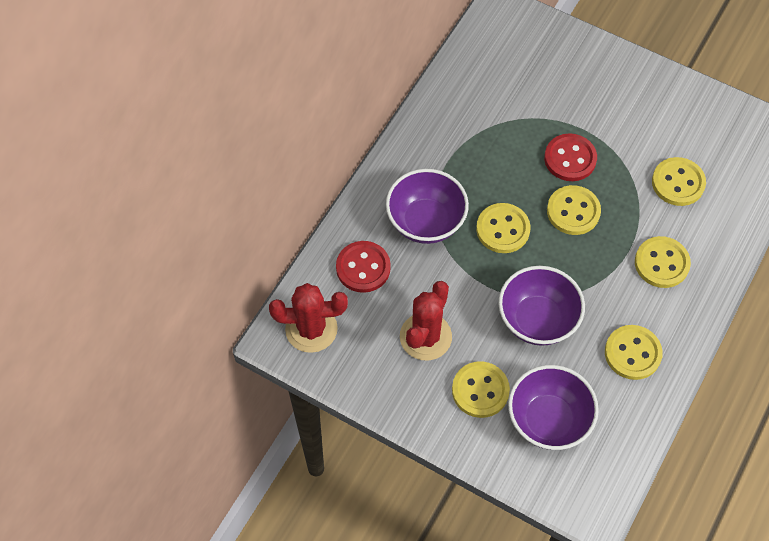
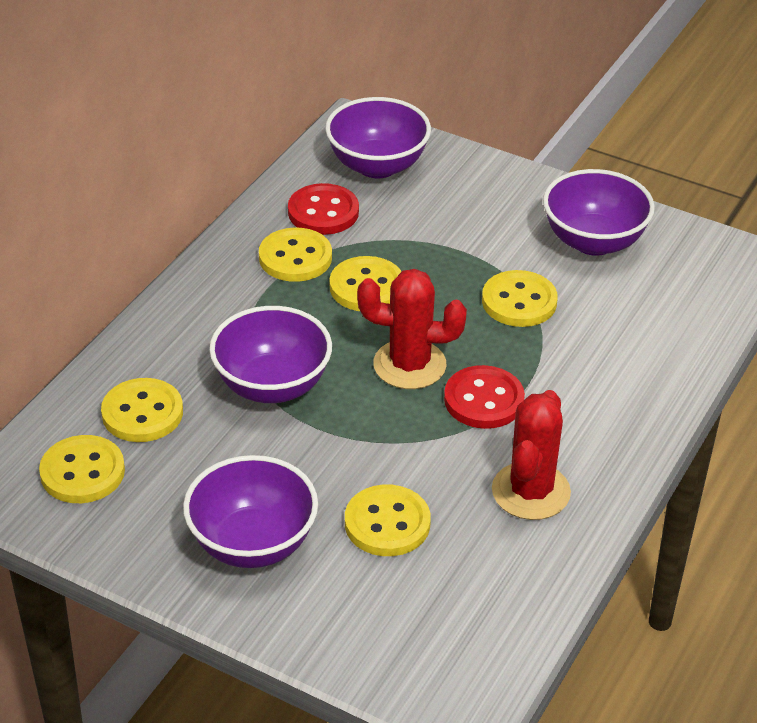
purple bowl: [386,169,469,244] [498,266,585,346] [508,365,599,450] = 3 -> [183,455,318,568] [209,306,332,403] [325,97,431,178] [543,169,655,256] = 4

